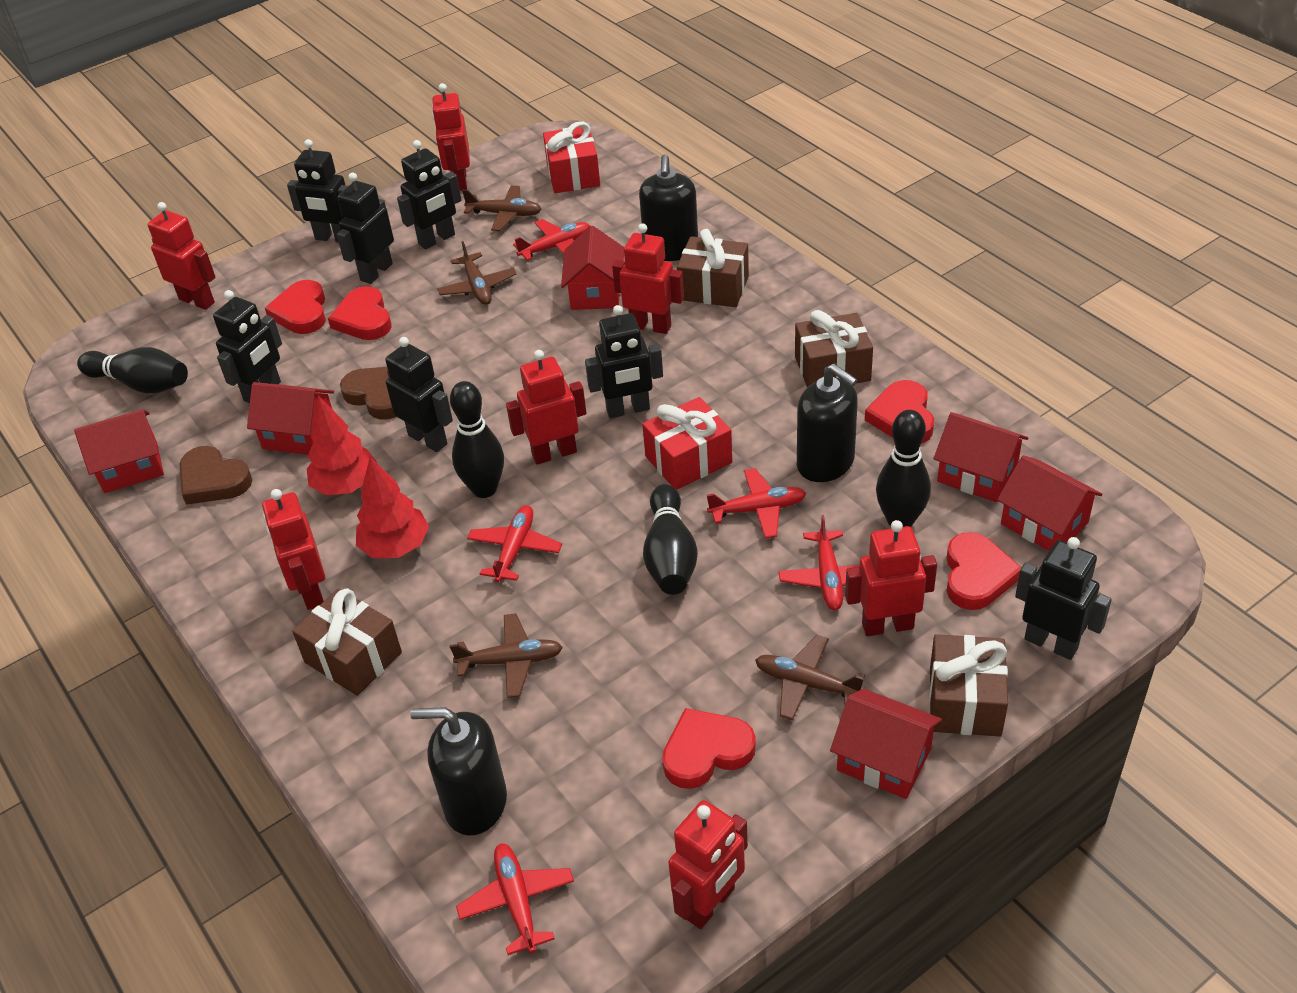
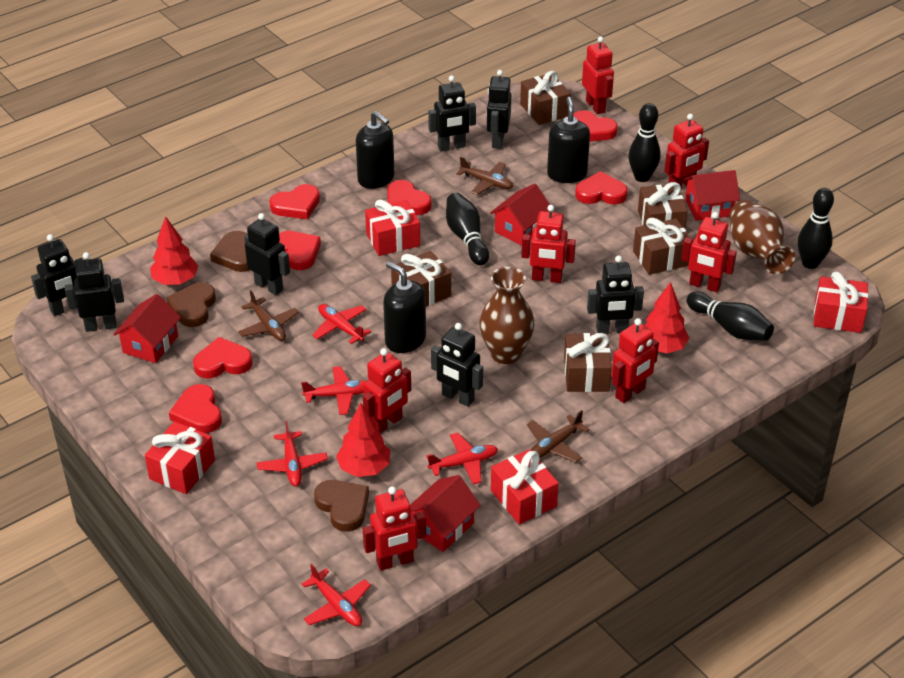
brown gift: [292,589,402,696] [677,229,749,307] [795,310,873,388] [929,634,1008,737] = 4 -> [391,251,451,306] [520,71,571,125] [564,333,612,392] [633,218,690,275] [638,182,688,228] = 5
brown heart: [179,446,252,505] [340,367,396,419] = 2 -> [166,282,216,327] [210,231,249,272] [314,480,369,532] = 3
brown plane: [437,241,516,305] [450,613,563,698] [462,186,541,231] [755,635,865,720] = 4 -> [238,290,299,341] [456,157,513,195] [527,410,590,462] = 3
brown vase: none = 0 -> [479,267,534,364] [730,200,795,274] = 2
red gift: [543,121,600,193] [642,397,732,490] = 2 -> [145,421,215,494] [365,200,420,256] [491,449,559,525] [814,272,868,333] = 4
red heart: [265,280,326,334] [328,286,391,340] [662,708,756,789] [865,380,934,444] [947,532,1022,610] = 5 -> [169,384,222,433] [193,337,253,378] [269,184,320,219] [279,231,321,270] [387,180,432,215] [573,110,618,142] [575,171,628,205] = 7
red house: [74,409,164,493] [247,382,334,455] [561,226,624,310] [830,689,942,799] [934,412,1028,502] [997,455,1102,551] = 6 -> [113,294,181,363] [410,475,481,552] [490,184,550,246] [684,170,740,221] = 4
red tree: [307,396,377,495] [356,457,429,558] = 2 -> [150,216,198,285] [336,403,390,477] [644,282,689,353] = 3

